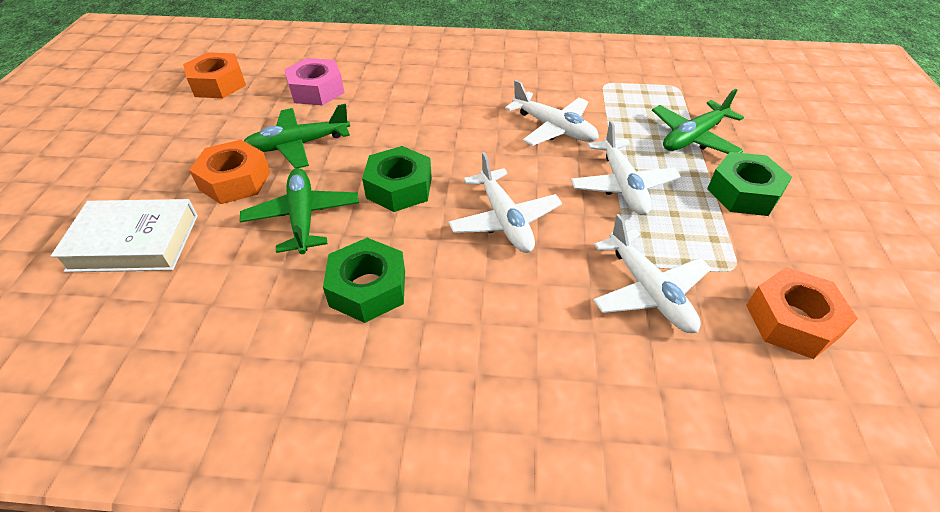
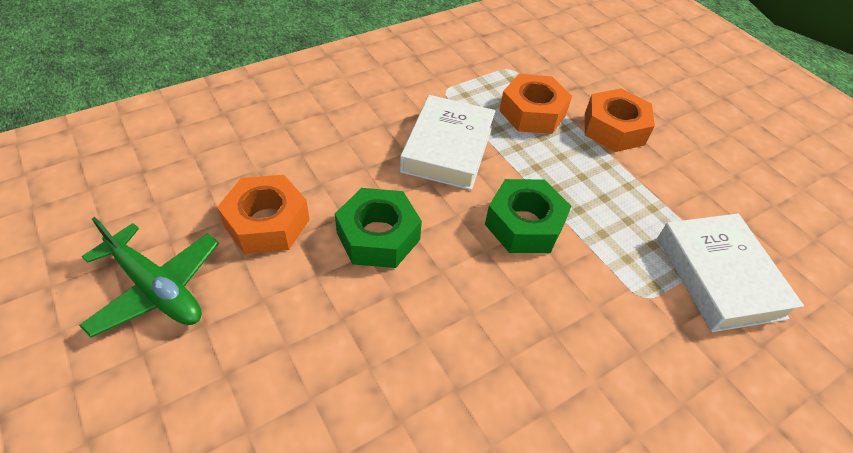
green nut: [323,238,405,323] [362,146,432,212] [707,152,792,216] = 3 -> [335,188,422,268] [485,179,571,253] = 2
green plane: [240,168,359,254] [244,104,350,169] [652,89,744,154] = 3 -> [79,217,219,337] = 1
pink nut: [284,58,344,106] = 1 -> none = 0
white book: [51,199,198,272] = 1 -> [400,95,495,190] [658,214,804,332] = 2
white plane: [449,152,562,253] [505,80,599,146] [571,120,681,215] [593,214,712,333] = 4 -> none = 0

